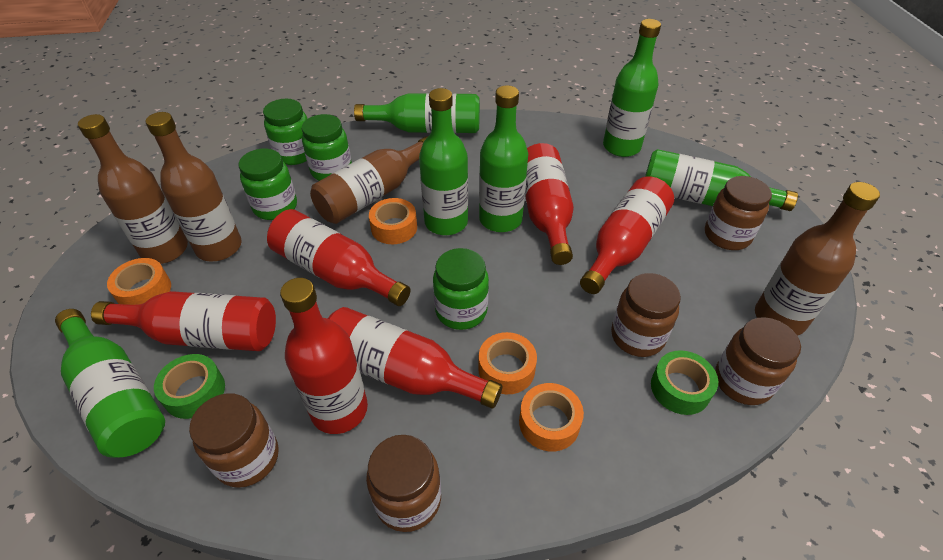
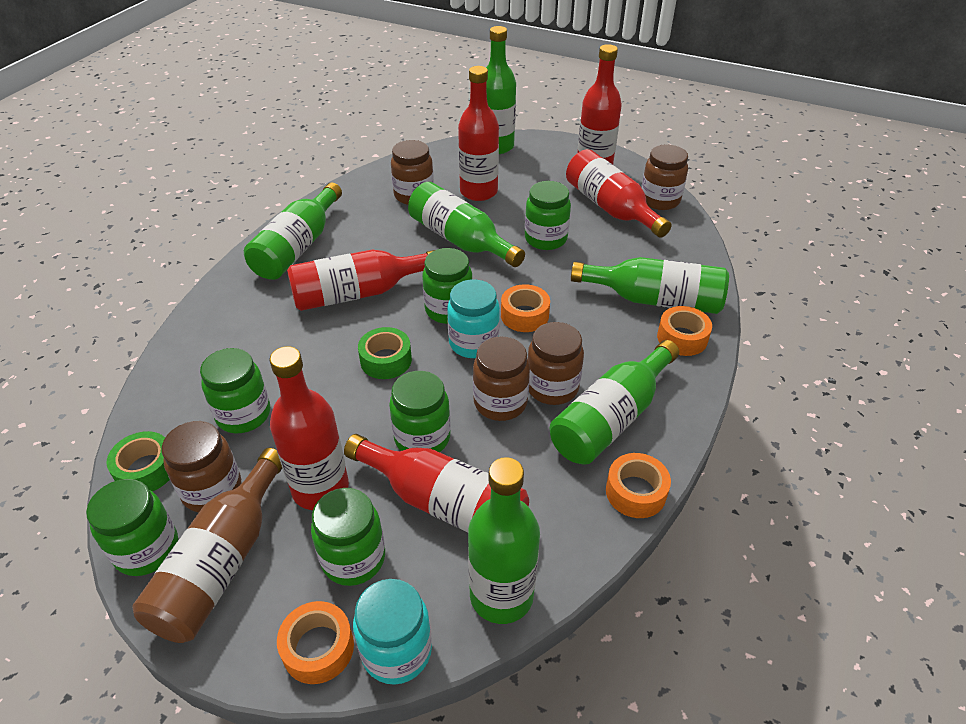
brown bottle: [78,114,188,264] [146,112,242,262] [310,137,427,224] [755,182,880,336] = 4 -> [132,448,282,643] = 1
green jar: [239,148,297,220] [263,99,307,165] [302,114,352,181] [433,248,489,330] = 4 -> [86,479,178,576] [200,348,270,433] [311,488,385,586] [389,371,451,452] [422,248,472,324] [525,181,571,250] = 6
turquoise jar: none = 0 -> [353,579,432,685] [447,279,500,358] = 2

